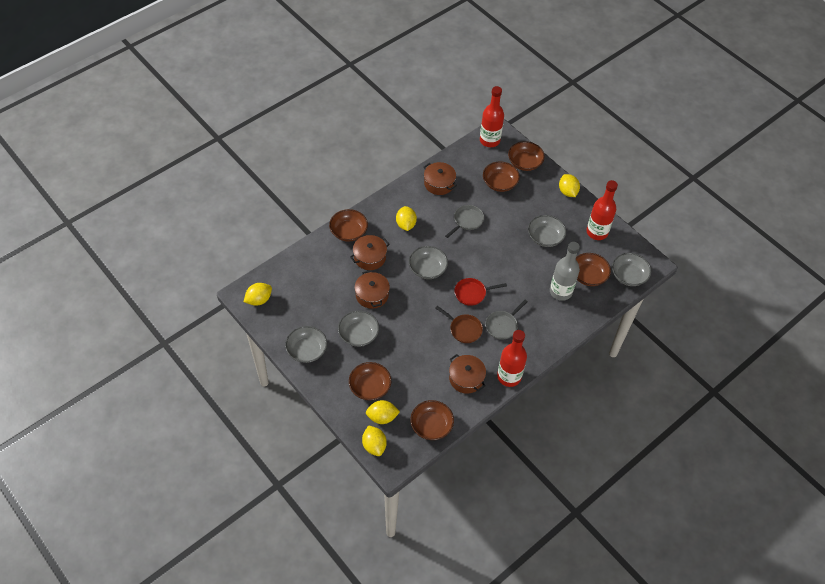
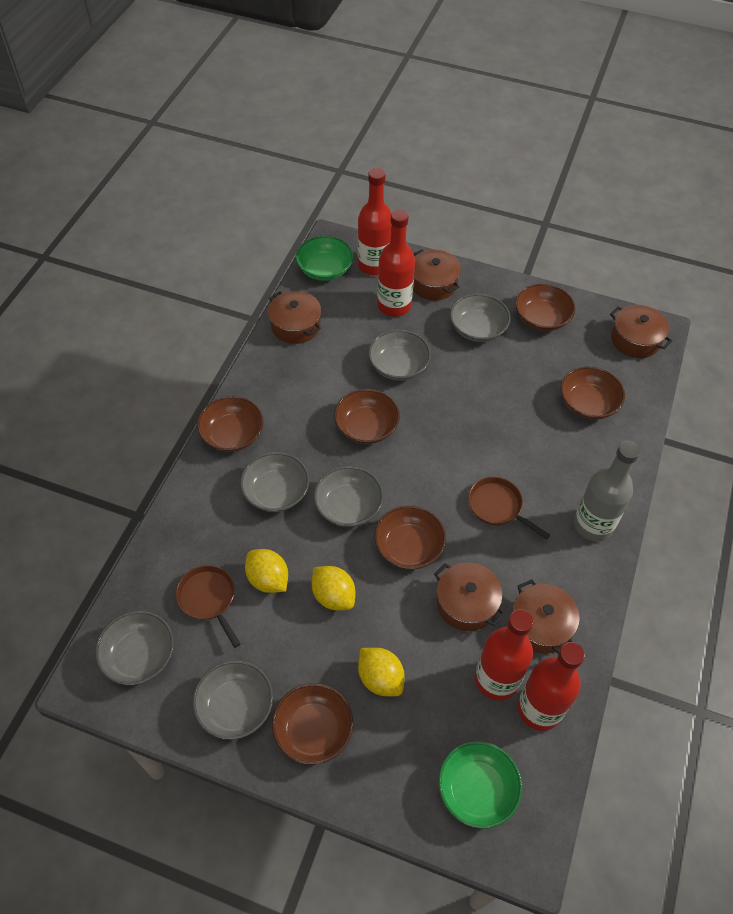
brown pan: [435,306,483,343] = 1 -> [176,565,241,648] [468,477,550,540] = 2
brown pot: [350,235,390,270] [354,270,390,309] [423,162,457,195] [449,354,486,394] = 4 -> [268,291,321,344] [413,250,461,300] [434,562,505,631] [513,579,580,654] [610,305,672,358] = 5
green bowl: none = 0 -> [296,236,353,281] [438,741,522,829] = 2
grey bowl: [285,326,327,363] [338,310,379,347] [409,246,448,279] [528,215,566,247] [612,253,651,286] = 5 -> [95,611,174,685] [192,660,273,740] [240,452,309,512] [314,466,383,527] [368,330,431,381] [450,294,511,342] = 6
grey pan: [445,205,484,238] [485,300,528,340] = 2 -> none = 0
red bottle: [480,86,504,147] [497,330,527,387] [586,180,618,240] = 3 -> [358,168,392,275] [377,209,415,317] [475,609,533,701] [517,642,585,731] = 4
red pan: [454,278,507,306] = 1 -> none = 0
yellow lemon: [244,283,272,306] [362,425,387,456] [366,400,400,424] [396,206,417,231] [559,174,580,197] = 5 -> [245,549,288,593] [312,566,355,610] [358,648,405,696] = 3

